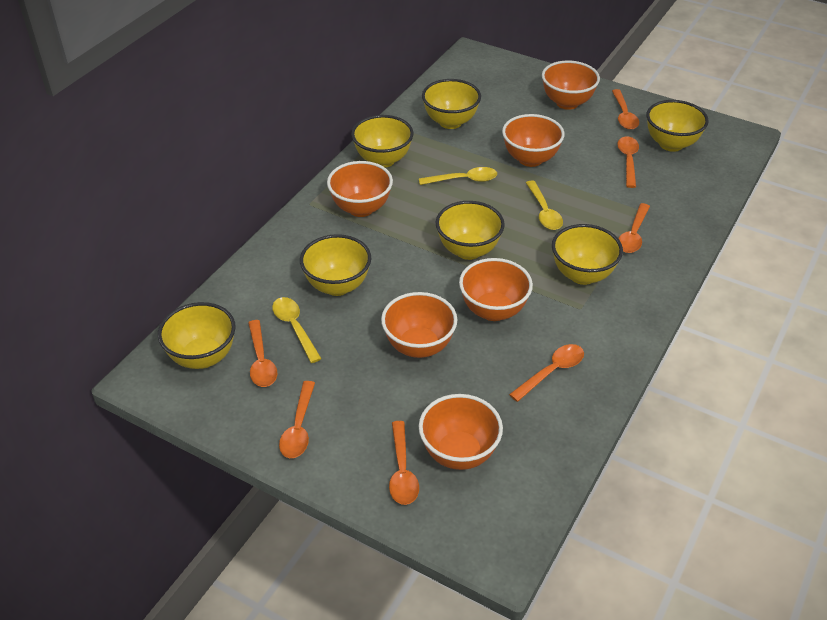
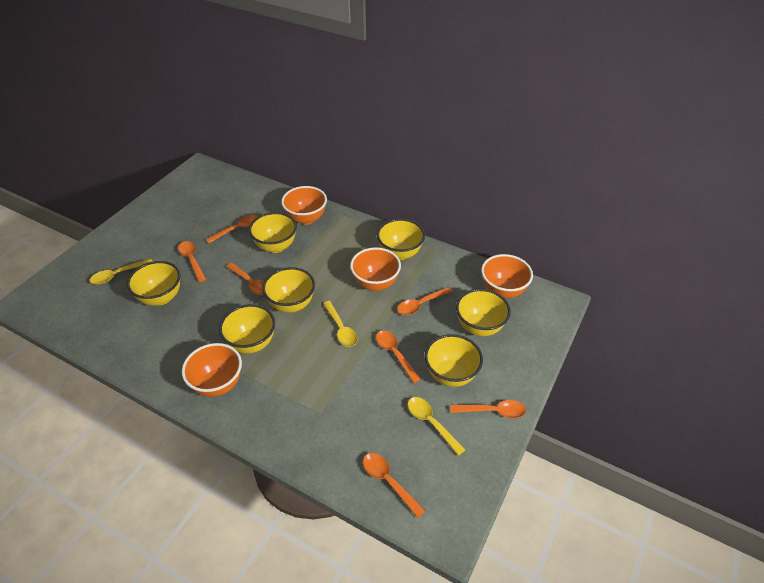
orange bowl: [327,161,393,217] [381,292,457,358] [419,394,503,470] [459,258,533,321] [502,114,565,167] [542,61,600,110] = 6 -> [182,343,242,397] [281,186,327,225] [350,247,401,291] [481,254,533,298] = 4

